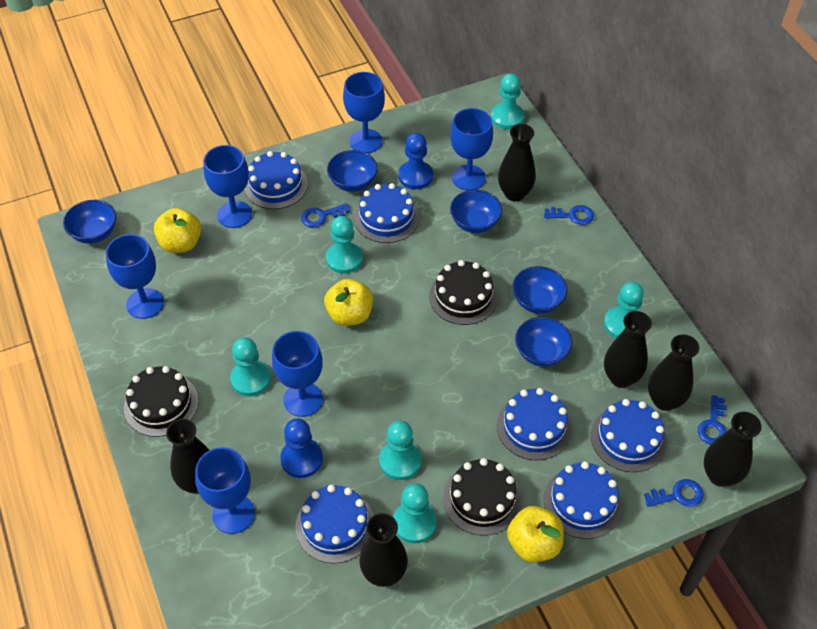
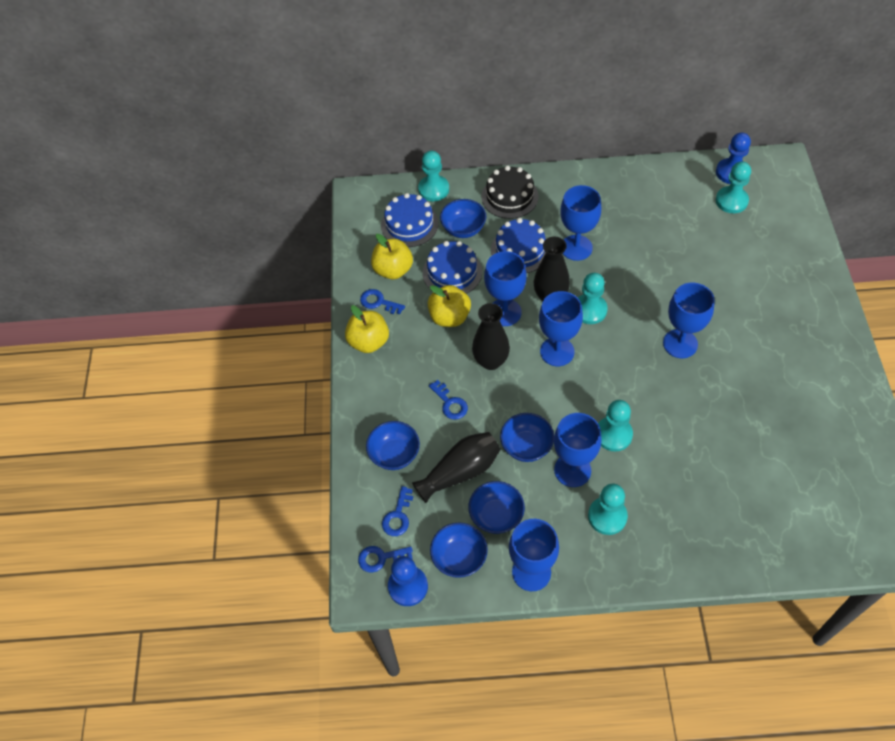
black cake: [124,366,198,437] [429,260,498,325] [443,458,522,536] = 3 -> [481,166,538,219] = 1
black vase: [166,419,209,494] [359,513,408,587] [498,124,536,201] [604,311,652,388] [648,334,699,411] [704,412,762,487] = 6 -> [412,432,501,503] [472,303,510,370] [534,237,570,302] = 3
blue cake: [244,151,308,209] [295,485,374,563] [354,183,419,243] [497,388,572,460] [544,461,622,539] [591,399,667,472] = 6 -> [381,193,438,247] [423,241,482,294] [491,218,546,273] = 3
turquoise pawn: [230,337,271,396] [326,216,363,274] [379,421,421,480] [393,483,437,543] [491,74,524,129] [604,282,644,338] = 6 -> [418,151,449,201] [578,273,608,324] [588,484,628,535] [598,400,633,451] [716,161,751,213] = 5

